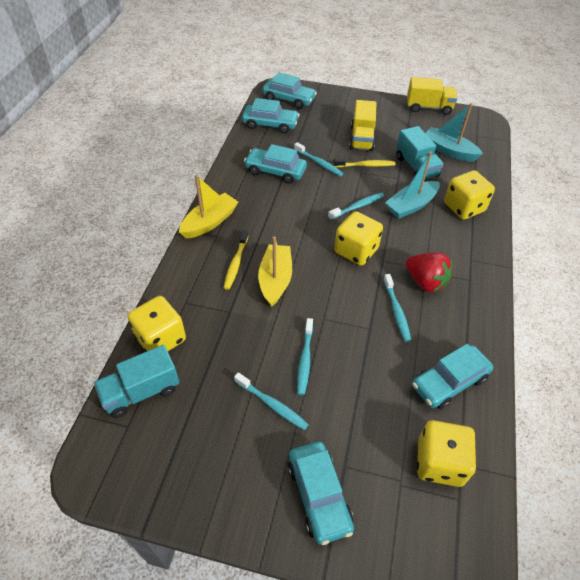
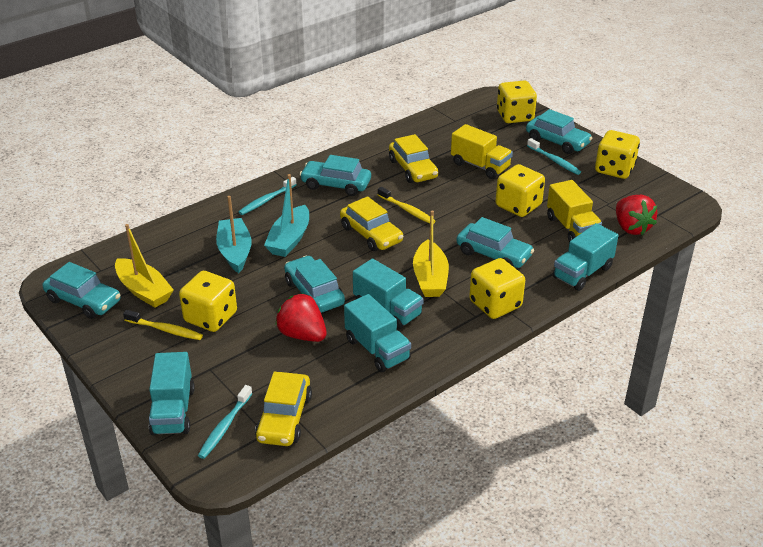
red strawberry: [406,252,453,293] = 1 -> [275,293,327,342] [616,195,657,235] = 2
turquoise toothbrush: [234,372,309,430] [294,142,344,177] [297,318,313,395] [328,192,384,220] [383,274,411,342] = 5 -> [198,385,253,459] [238,177,297,215] [527,138,581,175] = 3
turquoise truck: [94,345,179,418] [396,126,444,179] = 2 -> [149,352,195,436] [344,294,411,372] [353,258,424,330] [553,223,618,291] = 4
yellow car: none = 0 -> [255,372,312,446] [340,196,403,251] [389,134,438,183] = 3
yellow dice: [127,296,186,351] [334,211,383,266] [417,420,476,487] [444,170,495,219] = 4 -> [179,271,237,332] [469,258,525,319] [496,164,545,217] [497,80,537,123] [595,130,640,179] = 5

